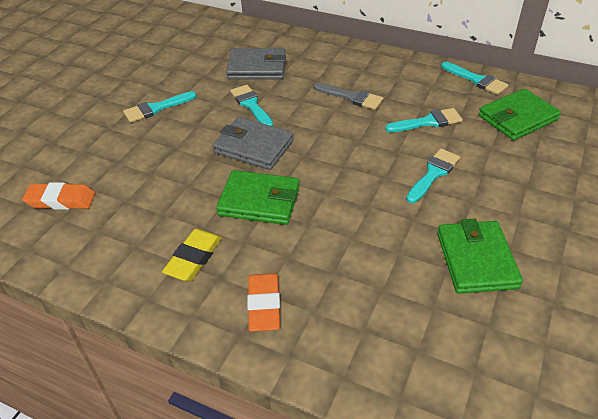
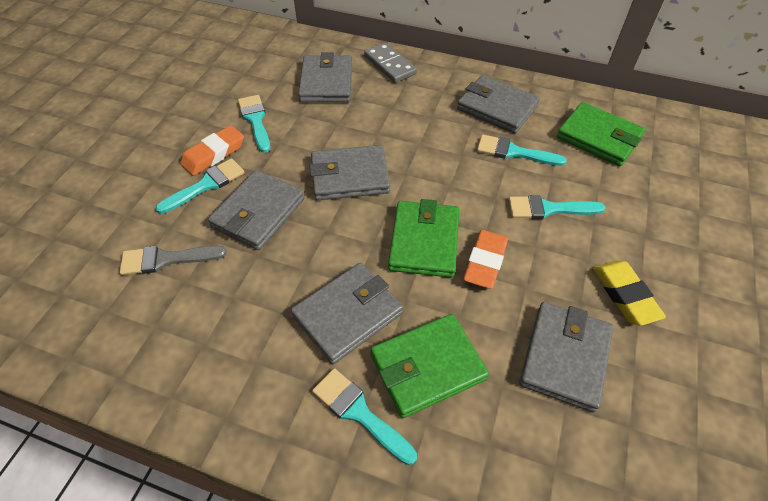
grey domino: none = 0 -> [364,42,417,83] = 1
grey wallet: [213,117,294,170] [226,48,286,79] = 2 -> [208,170,305,250] [291,263,403,364] [298,52,352,102] [310,145,390,200] [457,75,540,134] [519,302,613,412] = 6

